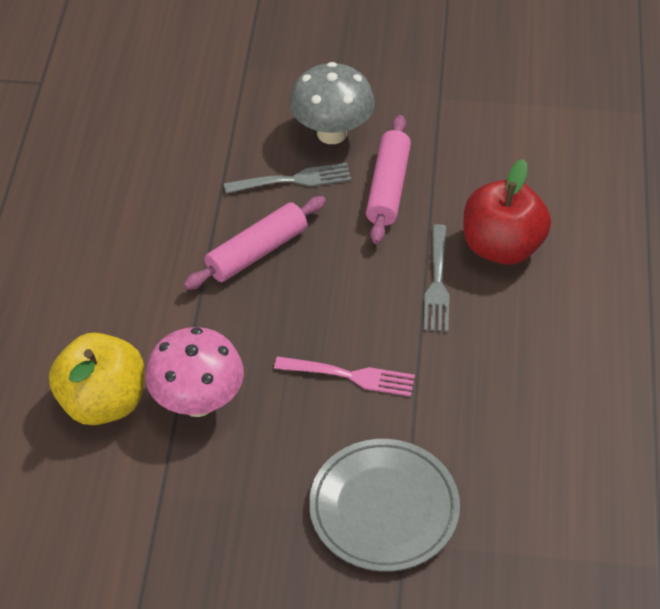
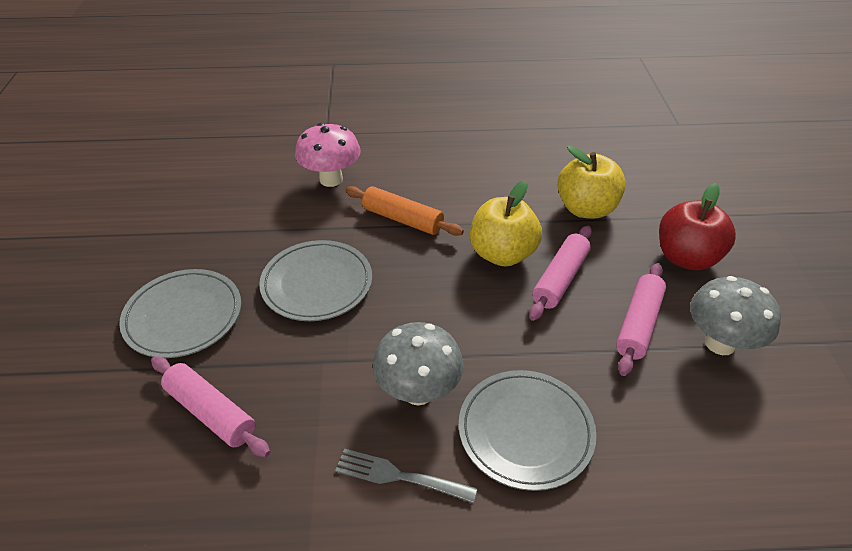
grey fork: [224,163,351,194] [423,224,450,332] = 2 -> [335,449,477,503] = 1
grey mushroom: [290,62,375,144] = 1 -> [373,322,464,405] [690,276,781,355] = 2
grey plate: [309,439,460,571] = 1 -> [119,269,241,358] [259,240,372,321] [459,370,597,491] = 3
orange rolling pin: none = 0 -> [345,186,464,236] = 1
pink fork: [274,356,415,397] = 1 -> none = 0
pink rolling pin: [183,196,326,290] [366,115,411,244] = 2 -> [151,356,270,457] [529,225,592,321] [616,263,666,376] = 3
yellow apple: [49,333,144,425] = 1 -> [470,181,542,267] [557,146,626,219] = 2

